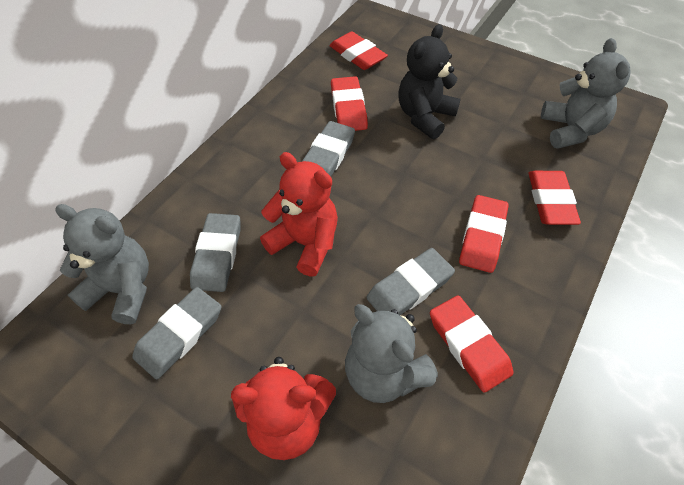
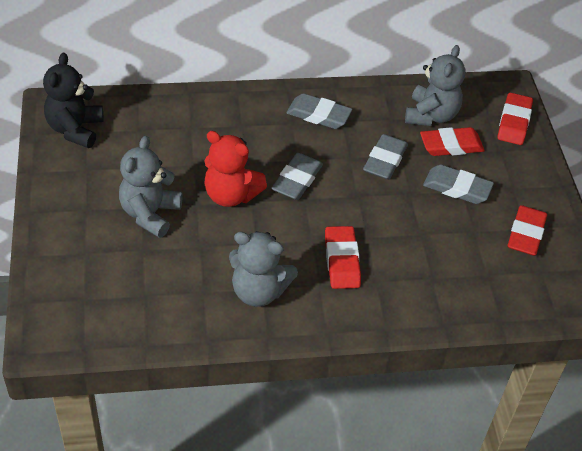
red eraser: [329,32,388,70] [331,76,368,131] [430,295,513,393] [459,195,508,273] [528,171,581,225] = 5 -> [325,226,361,289] [420,127,485,156] [497,93,533,145] [507,205,547,256] = 4
red teddy bear: [231,357,336,460] [260,152,338,277] = 2 -> [204,131,267,207] = 1

